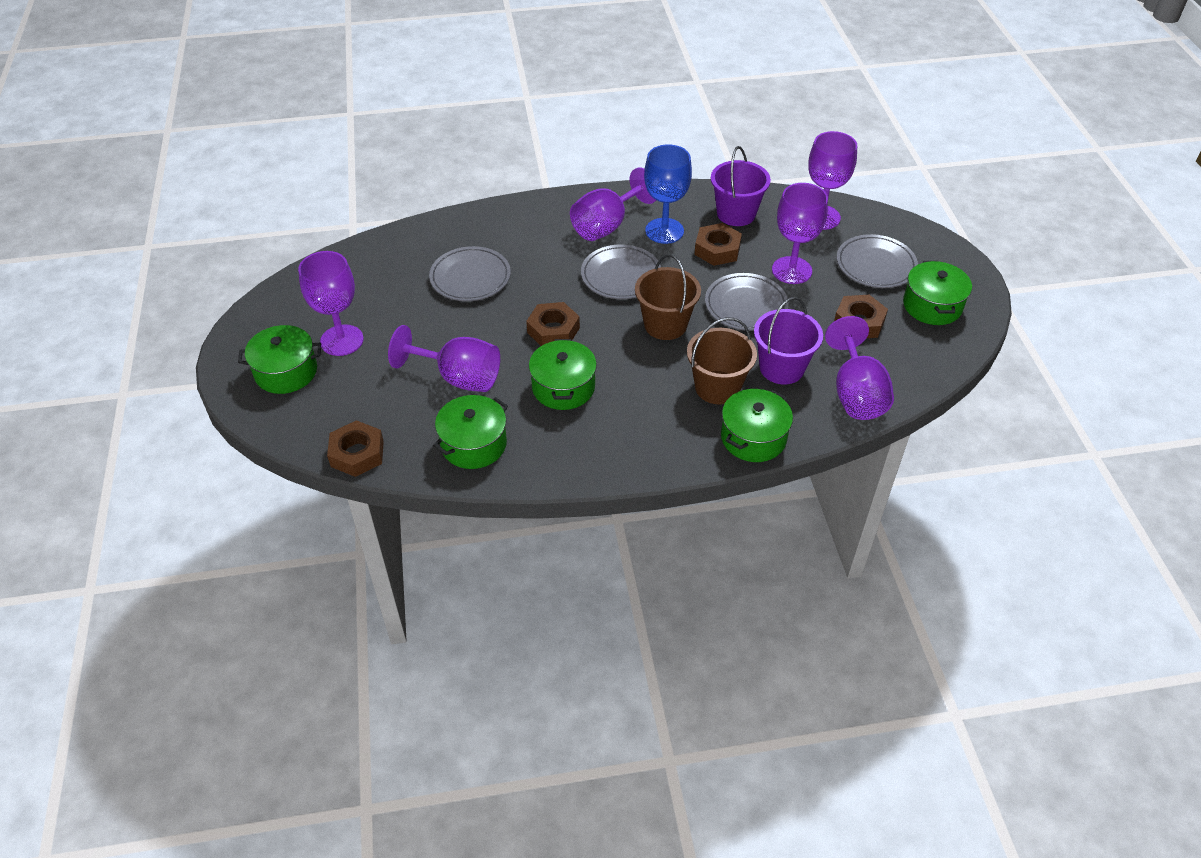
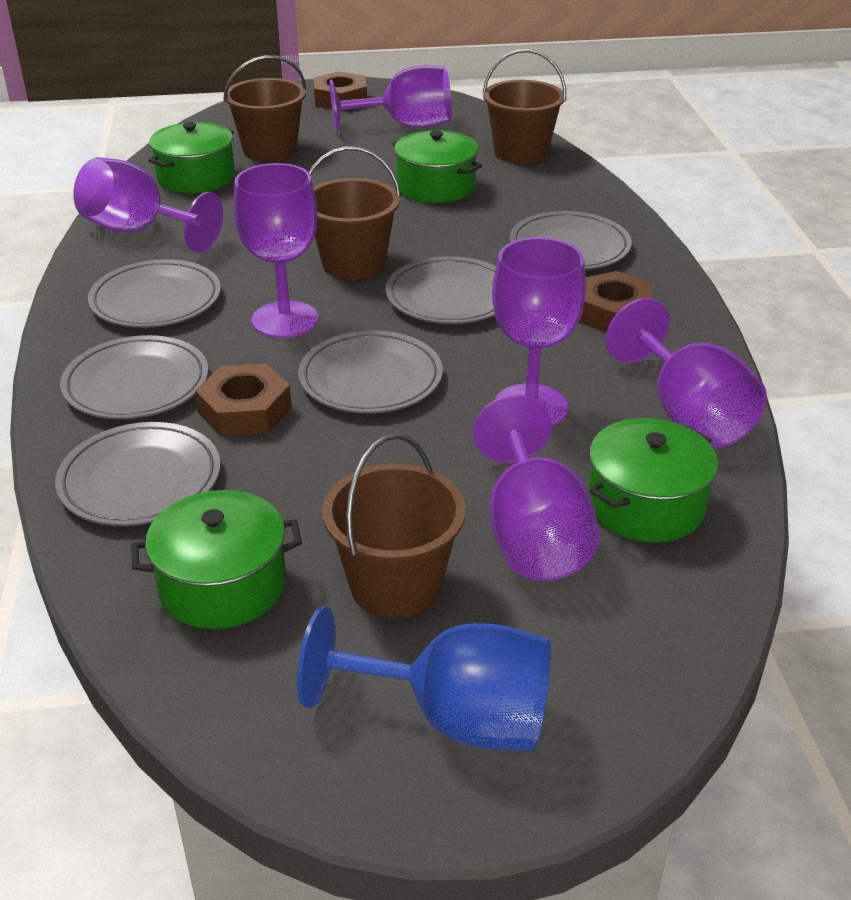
brown bucket: [635,254,701,340] [687,317,757,404] = 2 -> [223,55,306,162] [309,146,401,280] [322,433,466,618] [482,49,566,164] = 4
brown nut: [327,420,384,477] [526,302,580,346] [695,223,742,266] [834,295,888,338] = 4 -> [195,364,292,436] [313,72,367,111] [579,271,652,333] = 3
green pot: [238,325,321,394] [433,395,508,469] [529,339,597,410] [721,389,793,462] [903,261,972,325] = 5 -> [131,490,302,629] [148,122,235,194] [392,130,482,203] [588,418,718,543] = 4
grey plate: [429,246,511,301] [581,245,661,299] [705,273,789,331] [837,234,918,288] = 4 -> [55,422,220,526] [60,335,208,419] [88,259,221,328] [298,331,443,413] [386,256,496,324] [510,211,632,270] = 6
purple bucket: [711,146,771,226] [754,297,823,384] = 2 -> none = 0

